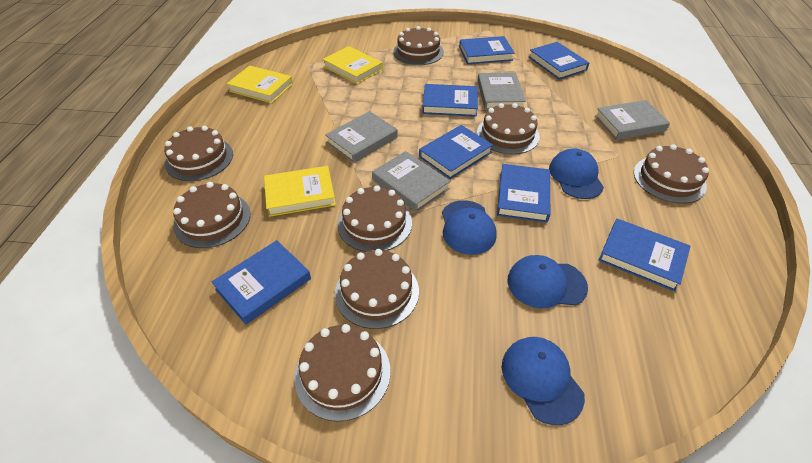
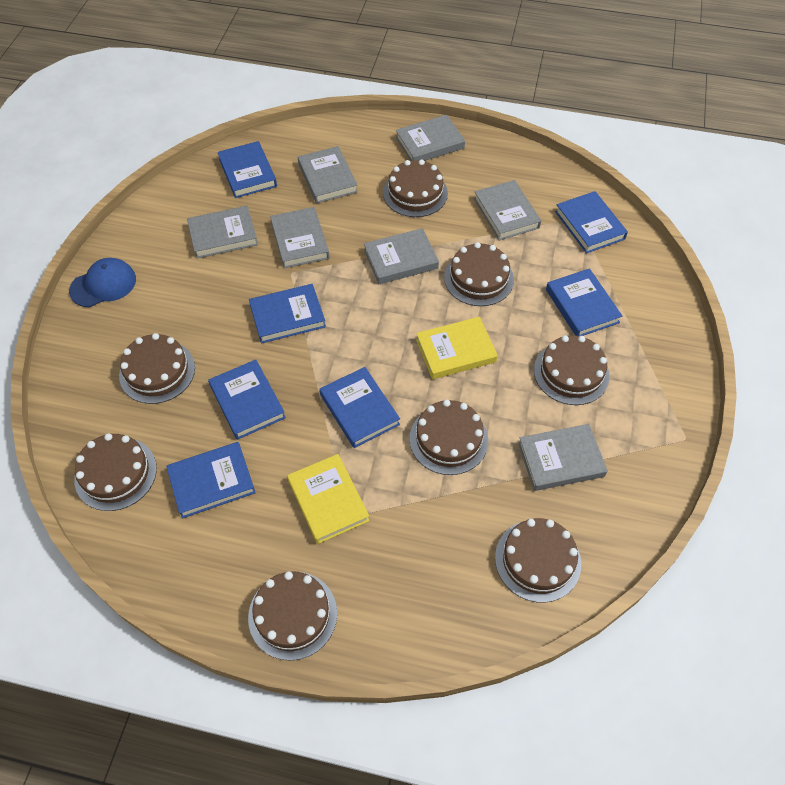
blue cap: [442,200,497,255] [502,337,585,425] [507,255,588,309] [549,148,604,199] = 4 -> [69,258,136,307] = 1
grey book: [325,111,398,163] [372,151,450,212] [477,72,526,110] [595,100,670,140] = 4 -> [187,206,258,259] [270,207,330,268] [298,146,358,203] [364,228,439,284] [396,115,465,161] [474,180,541,240] [518,424,608,491] = 7
yellow book: [227,65,293,103] [264,166,336,217] [323,46,383,84] = 3 -> [287,454,369,544] [416,317,498,379] = 2

